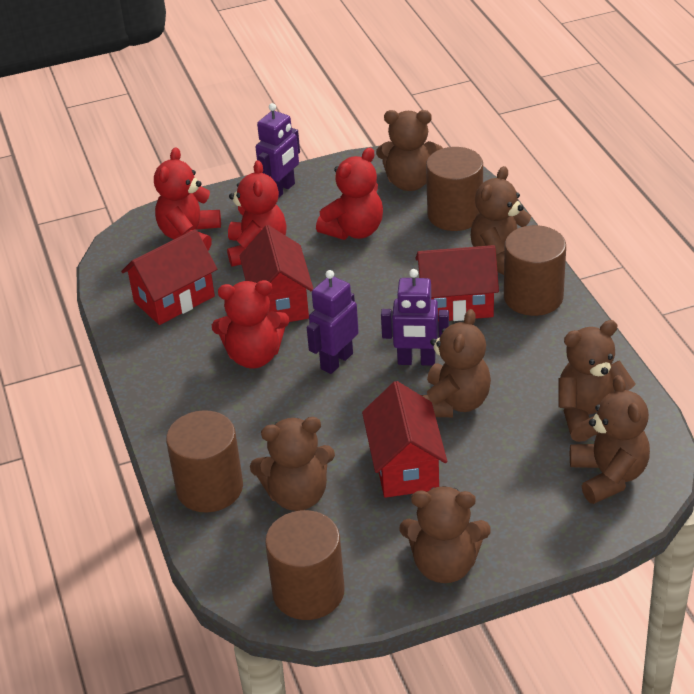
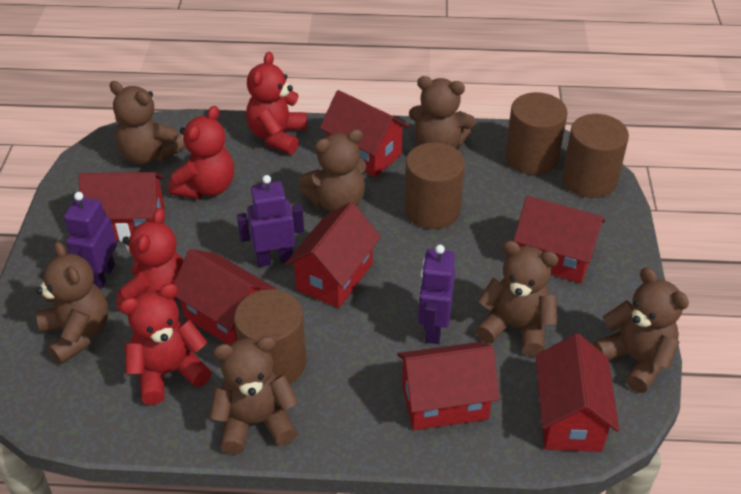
red house: [121,229,217,325] [239,225,313,322] [362,381,447,498] [415,245,499,321] = 4 -> [79,172,165,242] [174,249,276,345] [286,202,381,308] [320,90,409,177] [397,342,499,430] [513,196,605,283] [536,334,619,452] = 7

